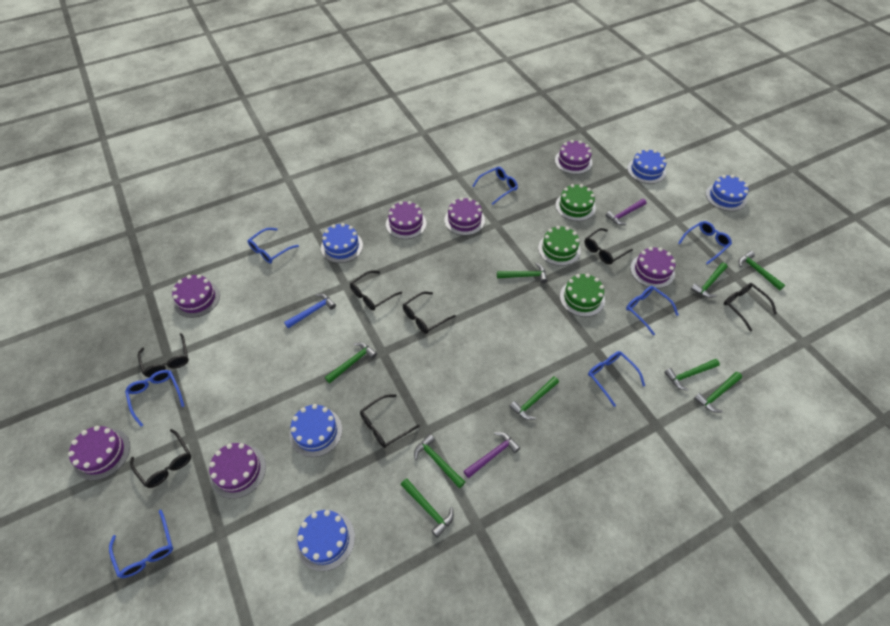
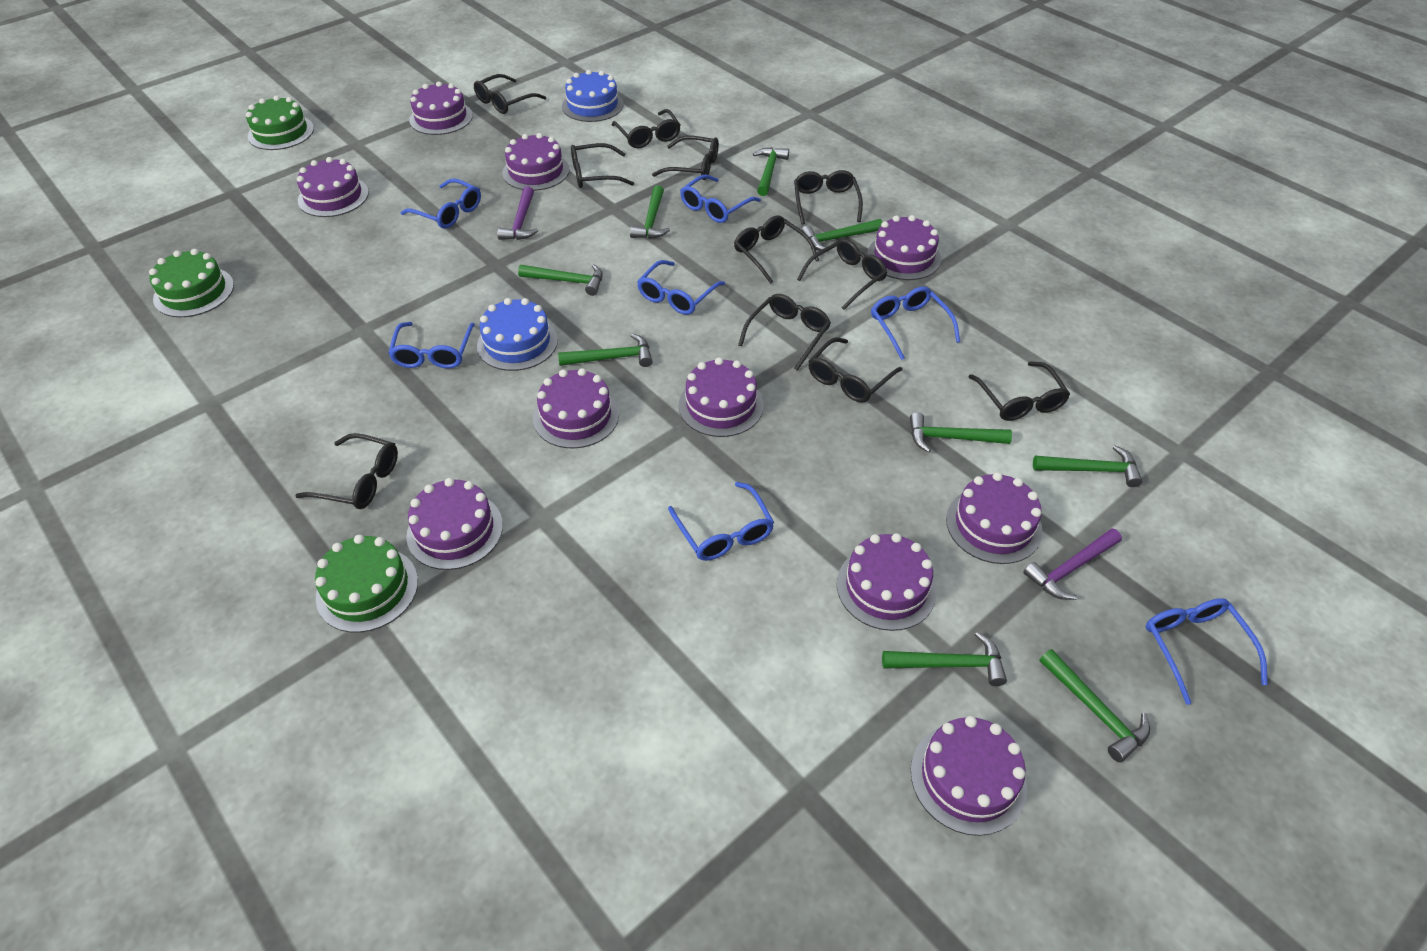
black glasses: [130,429,191,488] [138,333,189,377] [350,270,402,311] [360,394,420,448] [403,292,456,334] [585,228,633,265] [724,283,777,332] = 7 -> [295,433,398,509] [474,74,546,114] [571,143,634,188] [612,109,680,148] [652,136,719,180] [734,215,819,284] [738,294,831,371] [794,170,863,225] [797,239,887,310] [808,337,903,403] [968,361,1070,421] = 11
blue cake: [290,404,342,457] [296,510,355,571] [321,223,363,263] [627,149,667,184] [706,175,749,211] = 5 -> [477,298,558,371] [562,70,624,122] = 2
blue hammer: [284,294,336,328] = 1 -> none = 0
purple cake: [68,426,130,481] [172,275,220,318] [209,443,266,499] [386,201,426,239] [444,197,485,236] [555,140,592,174] [630,247,676,288] = 7 -> [297,157,369,217] [406,478,503,570] [409,81,473,135] [502,133,569,191] [533,368,619,449] [679,357,763,437] [837,533,937,631] [867,215,941,280] [911,716,1027,836] [946,472,1043,564] = 10

